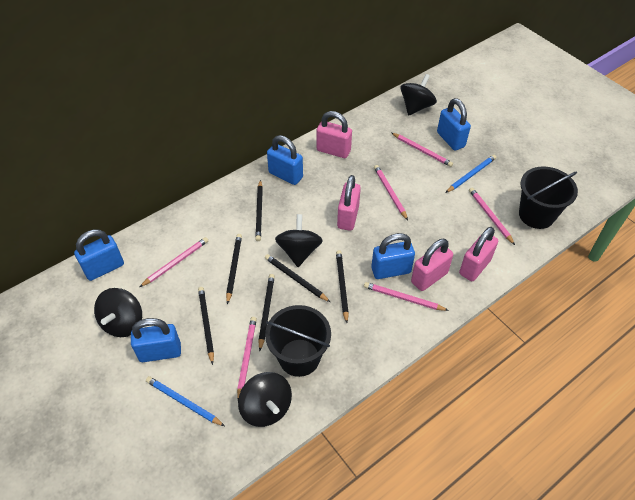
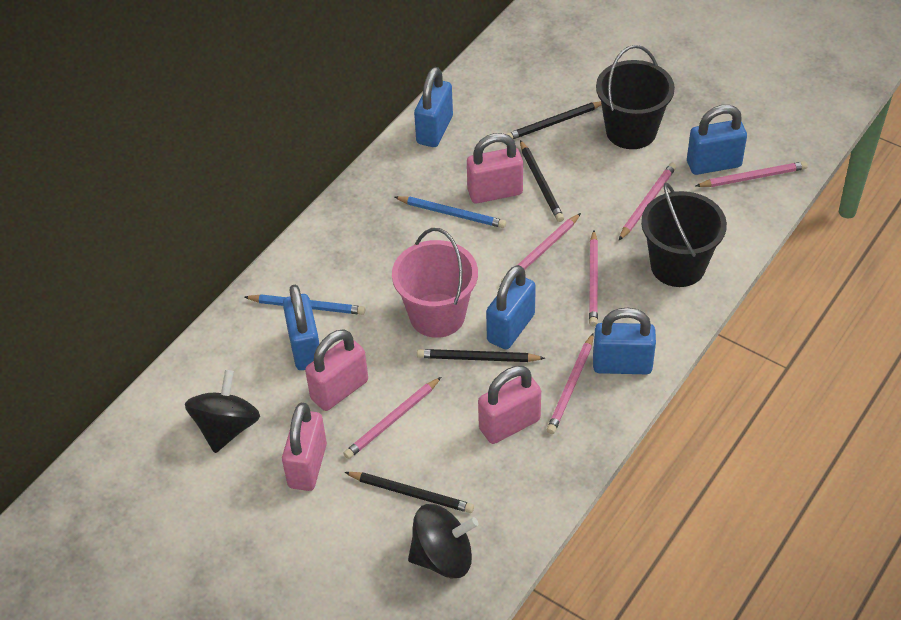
black pencil: [198,287,214,365] [226,234,242,304] [255,180,263,241] [258,274,275,351] [265,254,330,302] [336,250,349,323] = 6 -> [345,472,474,513] [417,349,545,362] [506,101,602,139] [520,140,564,222] = 4
black spinning top: [94,288,142,337] [238,372,292,427] [275,214,323,267] [400,74,437,116] = 4 -> [185,370,260,453] [408,504,479,578] = 2
pink bucket: none = 0 -> [392,228,478,338] = 1

